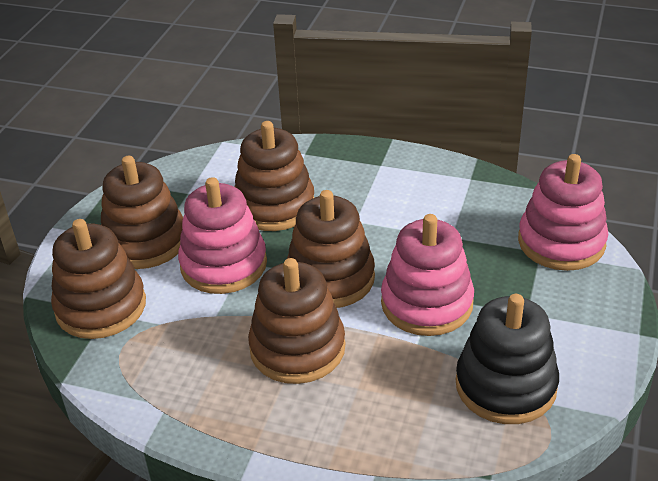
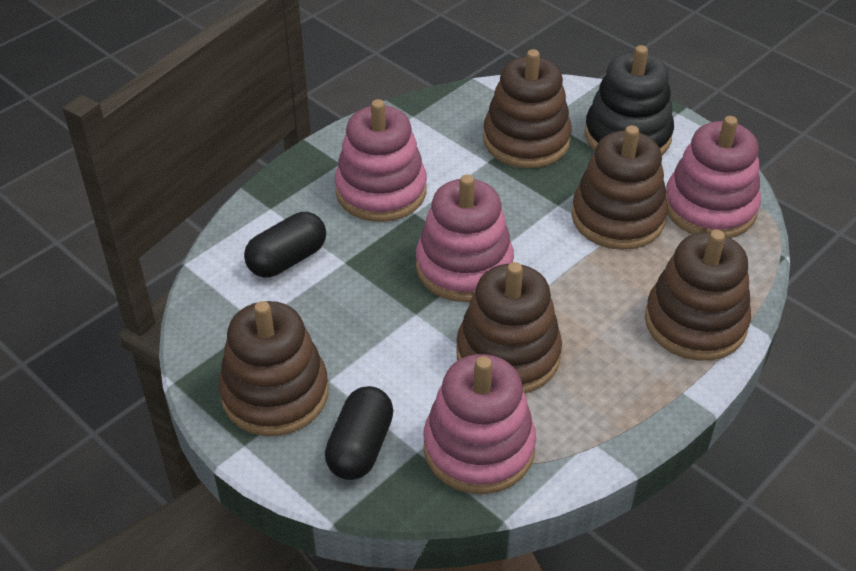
black capsule: none = 0 -> [244,212,326,278] [325,386,393,480] = 2
pink stacking toy: [178,177,267,294] [381,214,474,336] [518,154,608,271] = 3 -> [335,99,427,222] [416,175,514,302] [423,354,536,494] [666,116,761,238] = 4

